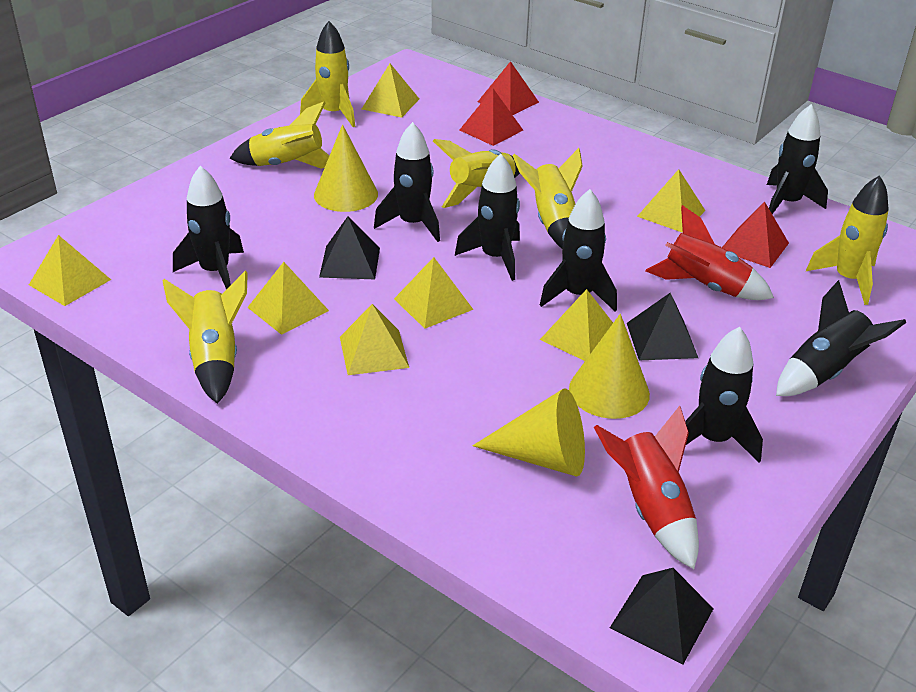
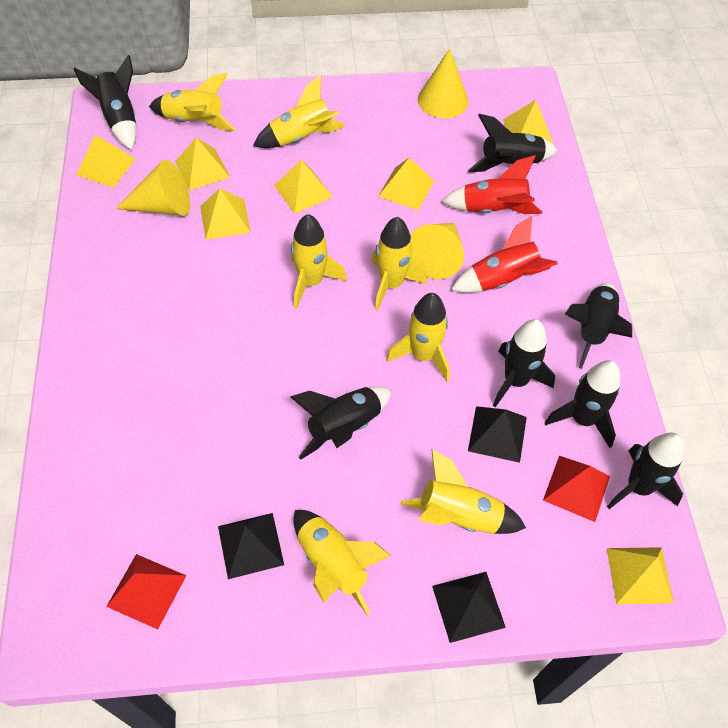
red pyramid: [460,89,523,146] [478,61,539,115] [722,202,789,268] = 3 -> [106,554,187,629] [543,456,610,522] = 2
yellow rocket: [163,271,248,404] [230,102,329,169] [300,21,355,127] [433,139,520,208] [513,148,583,249] [806,175,889,305] = 6 -> [149,73,236,131] [253,75,345,148] [291,214,347,309] [293,510,391,616] [371,217,427,311] [386,293,450,382] [401,449,526,534] = 7

